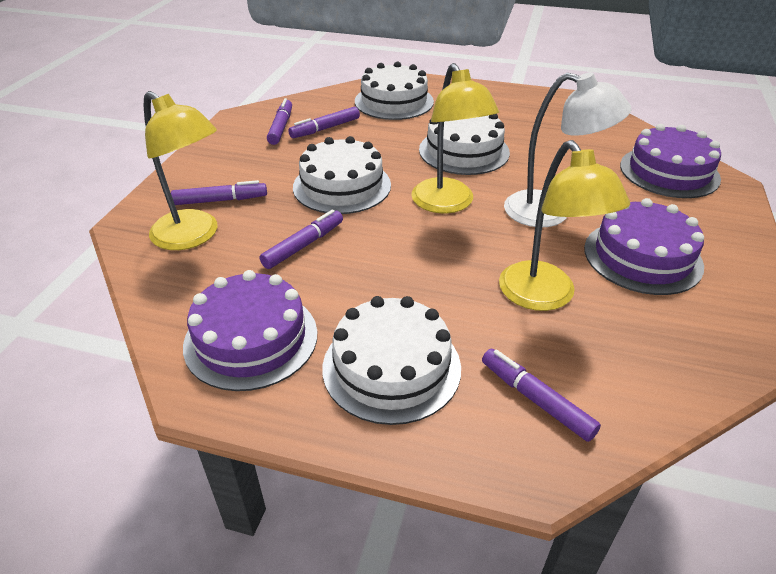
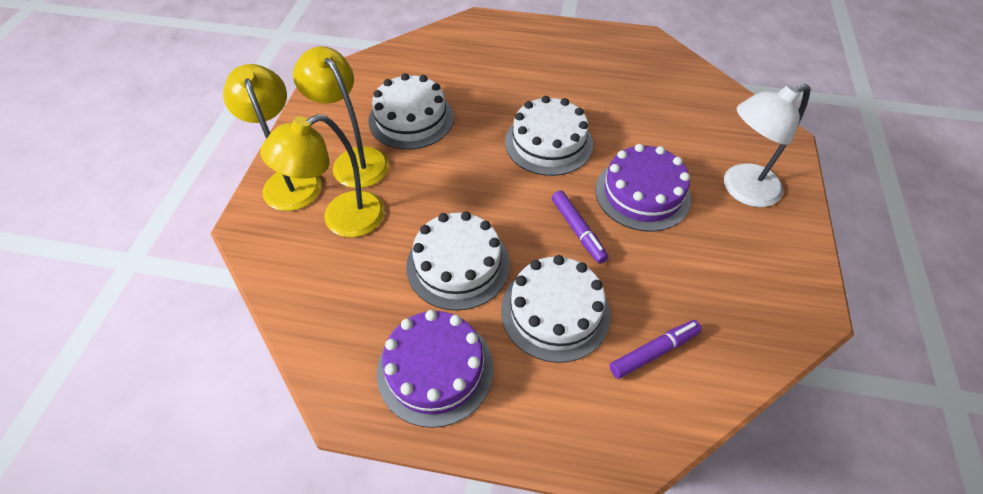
purple cake: [183,270,317,391] [584,198,704,295] [620,124,721,198] = 3 -> [377,310,494,428] [595,144,691,232] = 2
purple marker: [171,180,267,205] [260,209,343,269] [267,98,292,145] [288,107,360,138] [482,349,601,442] = 5 -> [552,191,608,264] [610,320,702,379] = 2

